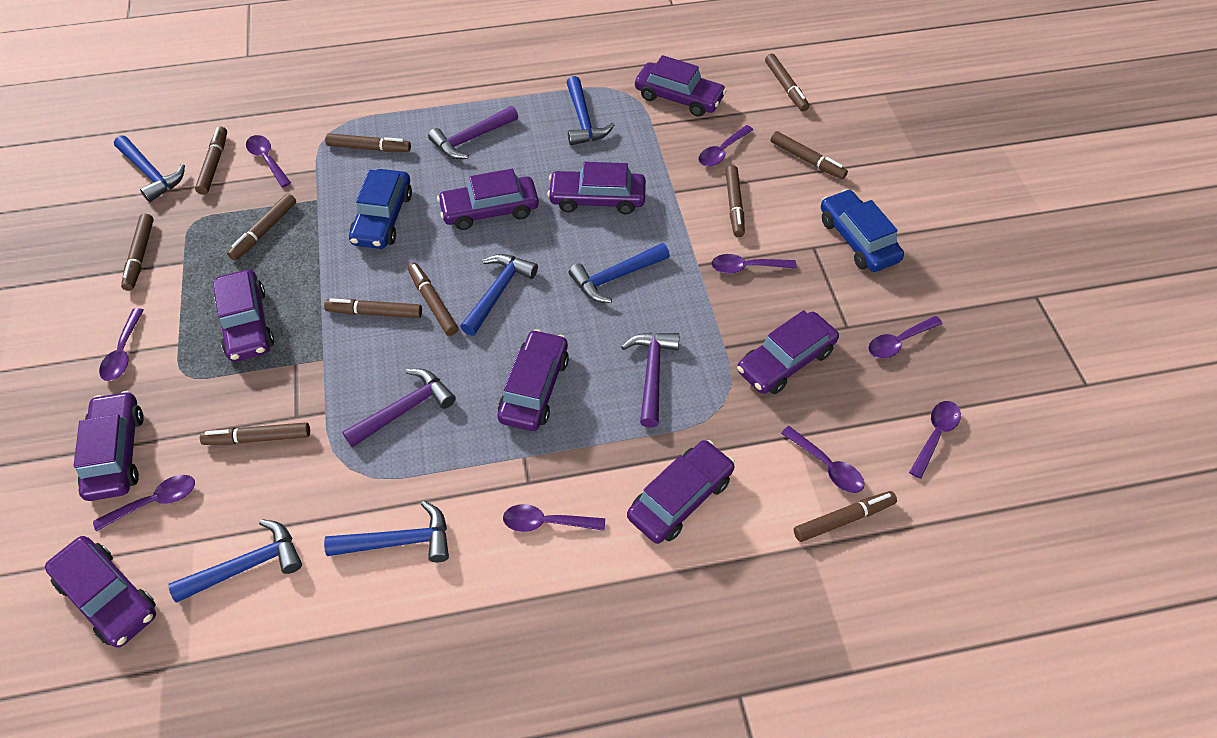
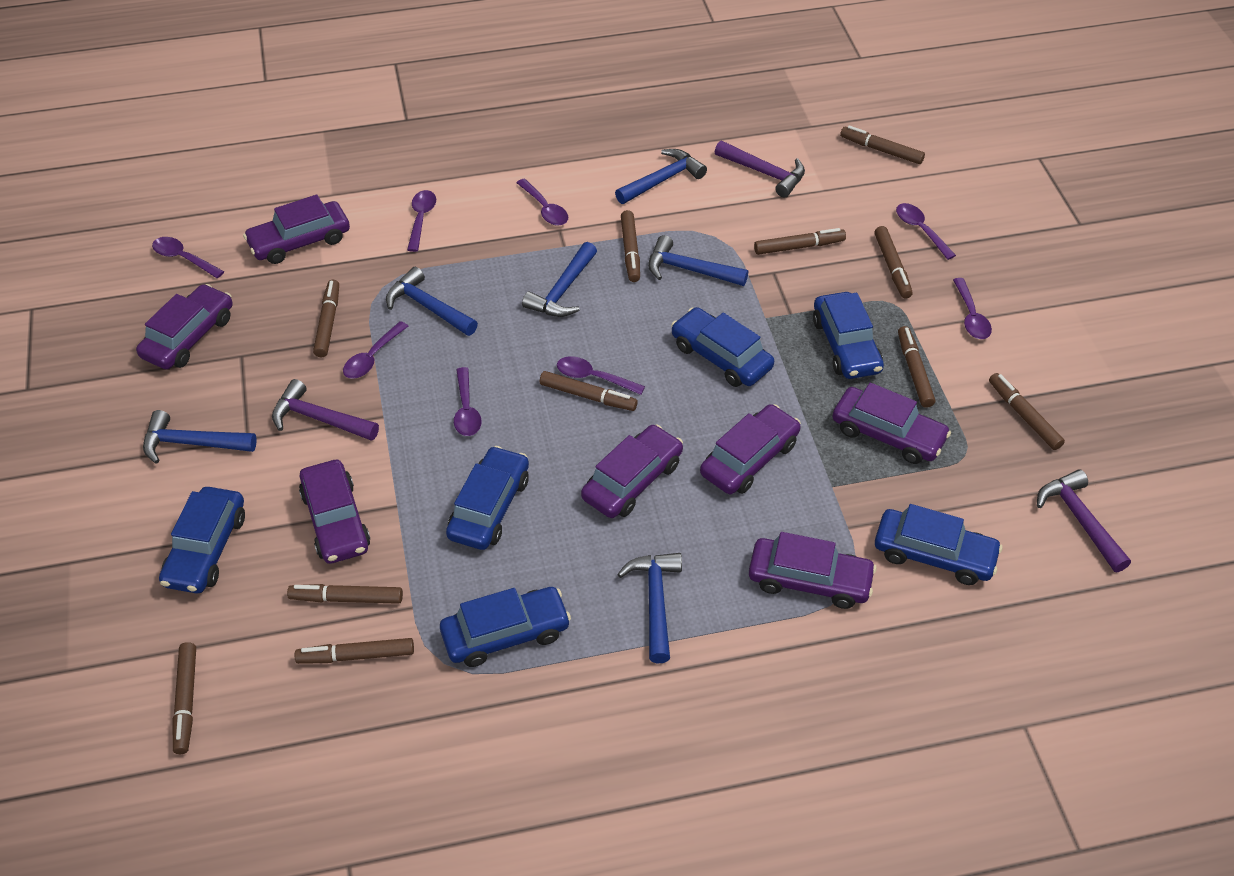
blue car: [349,169,412,249] [821,189,904,272] = 2 -> [159,487,245,593] [440,587,571,667] [446,446,529,550] [671,307,774,387] [813,292,884,379] [875,504,1002,585] = 6
purple car: [45,536,156,648] [74,391,144,501] [213,269,274,362] [437,169,539,230] [498,329,569,431] [547,162,646,214] [627,440,735,544] [635,55,727,117] [737,310,839,394] = 9 -> [136,284,233,370] [243,195,350,264] [299,460,370,564] [581,424,683,518] [700,404,801,494] [749,532,877,609] [832,383,951,464] = 7
purple spoon: [93,475,195,531] [99,308,144,381] [246,135,291,187] [503,504,605,532] [698,125,753,167] [711,254,797,274] [781,426,864,493] [868,316,943,359] [909,401,961,479] = 9 -> [152,237,224,278] [343,321,408,379] [407,190,436,252] [454,367,481,436] [516,178,568,226] [557,356,645,395] [896,203,956,260] [953,278,992,339] = 8

